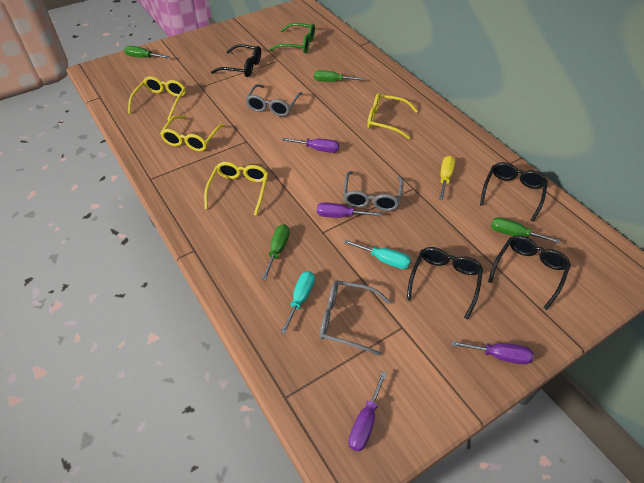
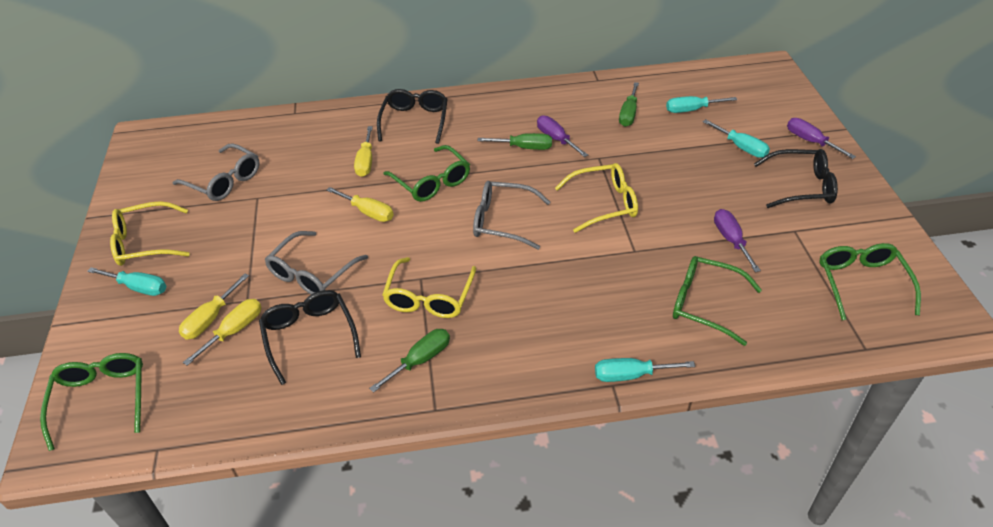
black glasses: [211,44,261,77] [407,247,483,320] [480,162,548,222] [488,235,571,310] = 4 -> [259,290,361,385] [377,89,448,144] [754,149,838,208] = 3
green glasses: [269,23,315,53] = 1 -> [40,353,143,451] [384,145,470,202] [673,256,762,346] [819,243,921,320] = 4
green screwdriver: [124,46,170,59] [261,224,290,280] [314,70,364,82] [491,217,560,244] = 4 -> [369,329,450,393] [477,133,552,150] [619,82,639,127] = 3
purple screwdriver: [282,138,339,153] [317,202,382,218] [348,371,387,452] [451,341,534,364] = 4 -> [537,115,588,157] [714,209,761,272] [787,118,856,159] = 3
turquoise screwdriver: [281,271,315,334] [344,240,411,269] = 2 -> [87,267,167,296] [595,358,695,382] [666,96,737,113] [703,119,770,158] = 4
yellow glasses: [128,76,186,121] [160,115,225,151] [204,162,268,216] [367,93,418,139] = 4 -> [110,201,190,266] [382,257,476,318] [555,163,638,233] = 3
yellow screwdriver: [439,156,455,200] = 1 -> [179,273,249,340] [183,299,261,366] [326,187,394,222] [354,126,373,177] = 4

